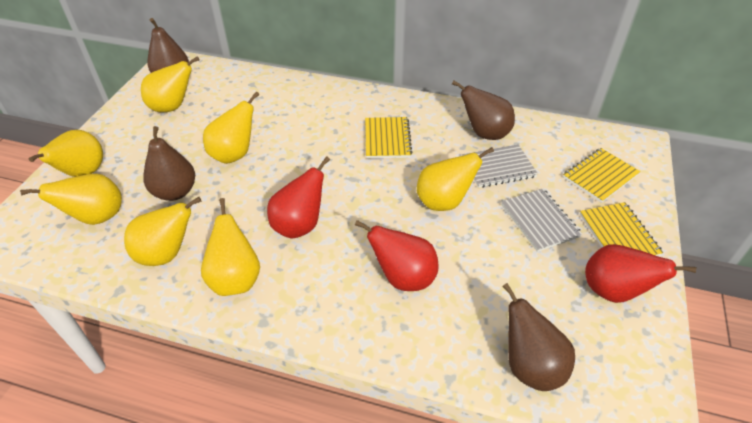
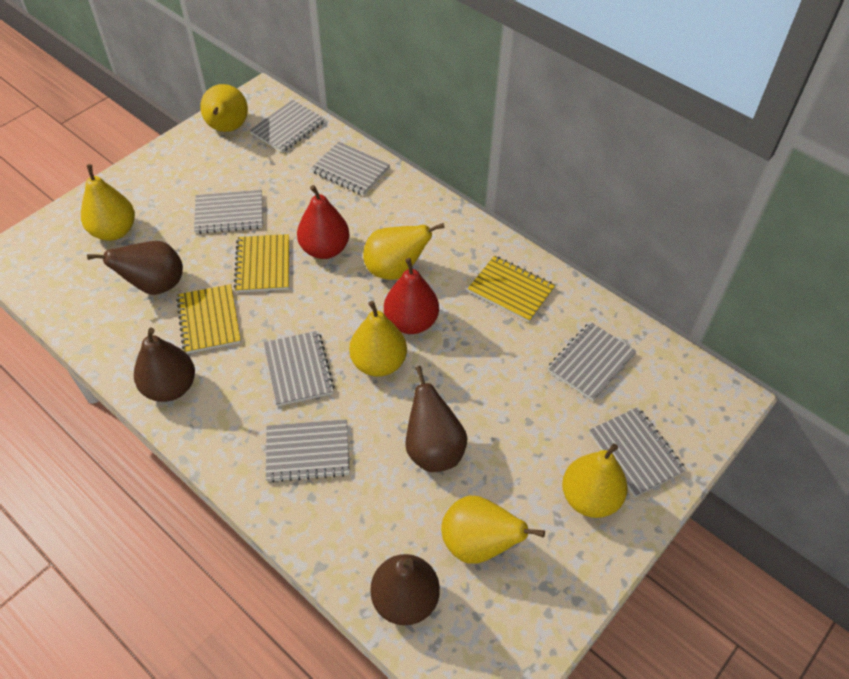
grey notebook: [462,144,538,188] [501,189,582,252] = 2 -> [194,190,263,234] [249,100,325,153] [263,331,335,406] [266,419,350,482] [311,142,390,196] [548,322,637,401] [589,407,686,497] = 7
red pear: [267,156,330,239] [355,220,439,291] [585,244,696,303] = 3 -> [297,185,349,259] [384,258,439,334] = 2
yellow pear: [20,174,122,225] [29,130,103,177] [124,197,202,266] [141,56,200,112] [201,198,260,296] [203,91,260,164] [417,147,494,211] = 7 -> [81,164,135,241] [200,84,248,132] [349,301,407,377] [363,223,445,280] [441,496,545,564] [562,443,628,518] = 6

